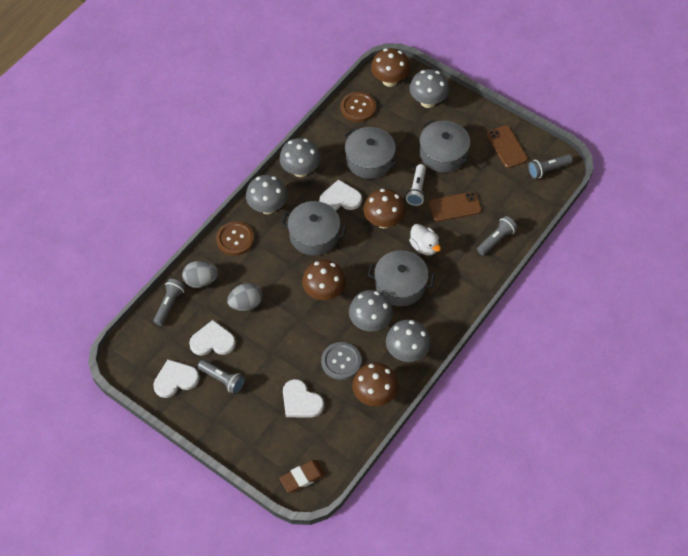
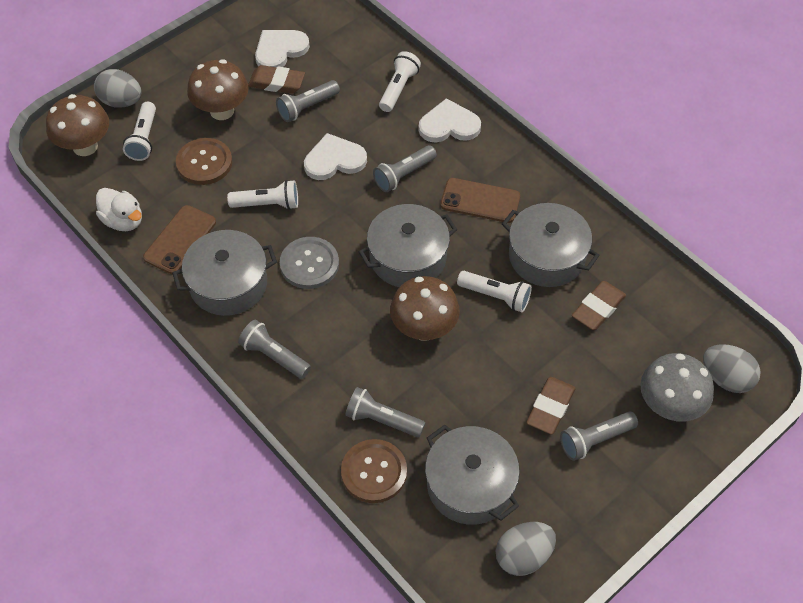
brown eraser: [280,460,326,493] = 1 -> [248,65,305,94] [526,377,575,435] [572,281,626,330] = 3
brown mushroom: [302,260,346,300] [352,363,398,406] [363,189,406,229] [371,48,410,87] = 4 -> [46,94,109,156] [187,59,249,120] [390,276,460,341] = 3
grey egg: [182,261,218,288] [227,283,263,311] = 2 -> [94,69,142,108] [496,522,556,576] [703,344,761,393] = 3
grey flashlight: [153,279,185,326] [198,360,245,394] [477,216,517,255] [528,154,573,179] = 4 -> [238,320,311,379] [276,80,340,122] [345,387,425,437] [373,145,437,192] [560,412,638,461] = 5
grey mushroom: [246,175,288,214] [279,138,321,177] [349,290,393,331] [386,319,431,362] [410,69,449,108] = 5 -> [640,353,714,422] = 1
white flashlight: [406,164,426,206] = 1 -> [123,102,156,161] [227,180,298,210] [379,51,421,112] [457,271,532,312] = 4
white heart: [153,359,200,398] [189,320,236,356] [283,379,324,417] [319,179,362,211] = 4 -> [255,30,310,67] [304,133,367,180] [419,98,481,142] = 3

